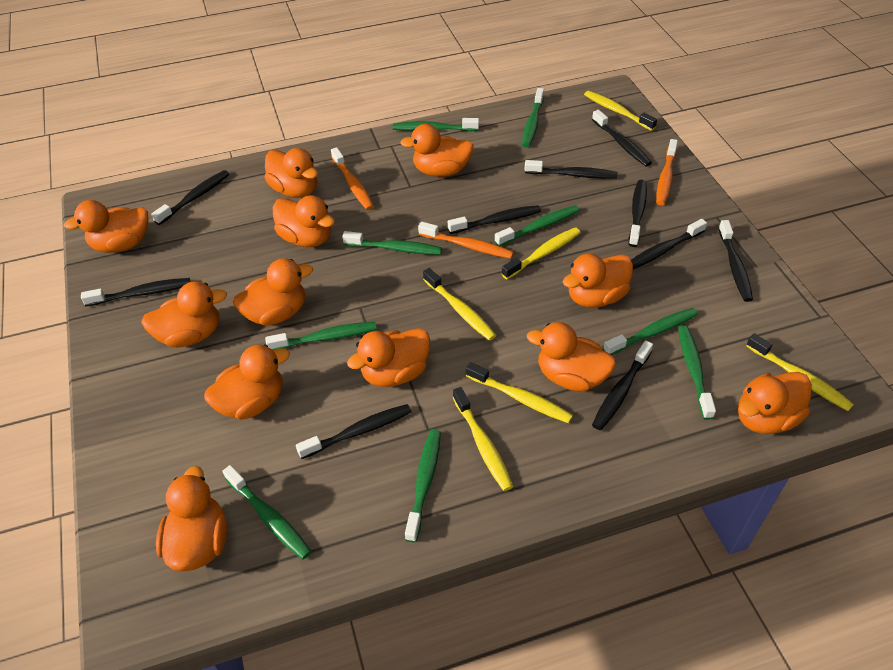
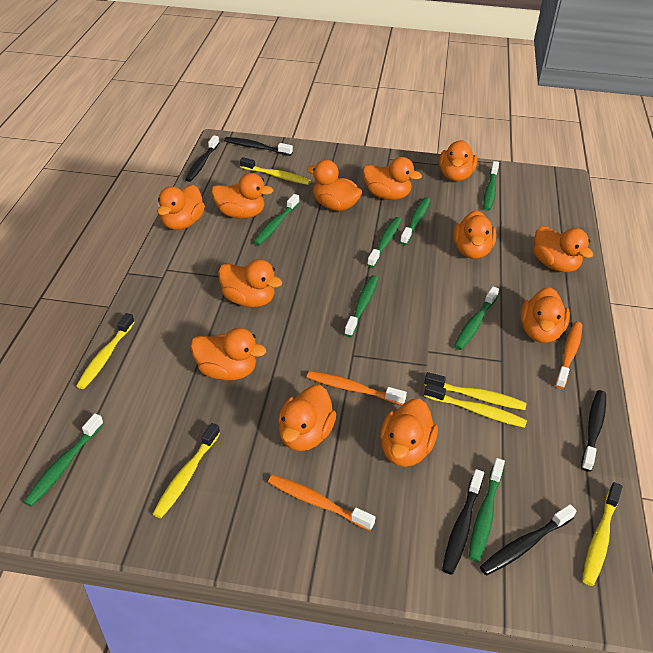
black toothbrush: [81,278,191,306] [151,170,229,225] [296,404,411,459] [448,205,541,234] [525,160,617,179] [592,110,652,166] [592,340,653,431] [629,180,647,247] [631,219,707,269] [718,220,753,302] = 10 -> [185,135,219,182] [224,137,293,156] [442,469,484,575] [480,504,577,576] [581,390,606,472] = 5
green toothbrush: [222,465,311,559] [265,322,377,351] [342,231,442,255] [393,118,479,131] [405,429,441,542] [495,205,580,246] [522,88,544,147] [603,308,698,355] [678,325,716,420] = 9 -> [24,413,104,507] [253,194,300,245] [344,275,379,337] [367,217,402,268] [400,197,430,245] [454,286,499,350] [468,458,505,562] [484,161,499,211] = 8

